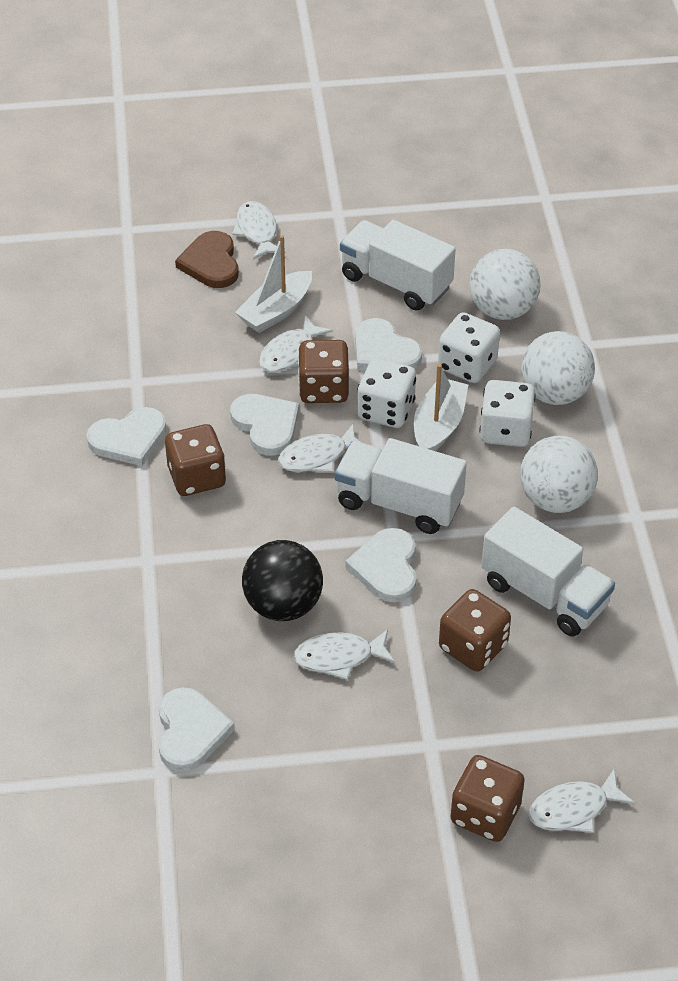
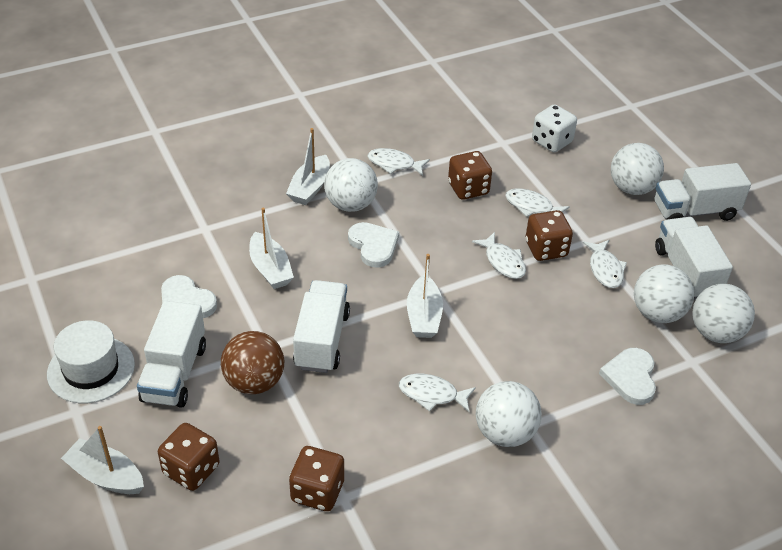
black ball: [242,540,323,621] = 1 -> none = 0
brown ball: none = 0 -> [221,331,285,394] = 1
brown heart: [175,231,239,288] = 1 -> none = 0
white ball: [469,249,540,320] [520,436,598,513] [521,331,595,405] = 3 -> [324,158,378,212] [476,381,542,447] [611,143,664,195] [634,264,694,323] [692,284,755,343] = 5
white boat: [235,235,312,333] [414,364,468,451] = 2 -> [61,426,144,494] [249,208,294,289] [286,128,330,205] [407,254,443,338] = 4
white dice: [358,358,416,428] [438,312,500,383] [479,380,536,447] = 3 -> [532,104,577,153] = 1
white hat: none = 0 -> [47,320,135,403] = 1
white heart: [86,407,167,466] [158,687,235,772] [230,394,299,456] [345,528,416,602] [355,318,422,371] = 5 -> [161,275,217,318] [348,222,399,268] [599,348,656,405] = 3
white truck: [335,438,467,534] [340,220,455,310] [481,507,615,637] = 3 -> [137,301,206,408] [293,280,350,373] [655,163,751,221] [655,217,733,300] = 4

